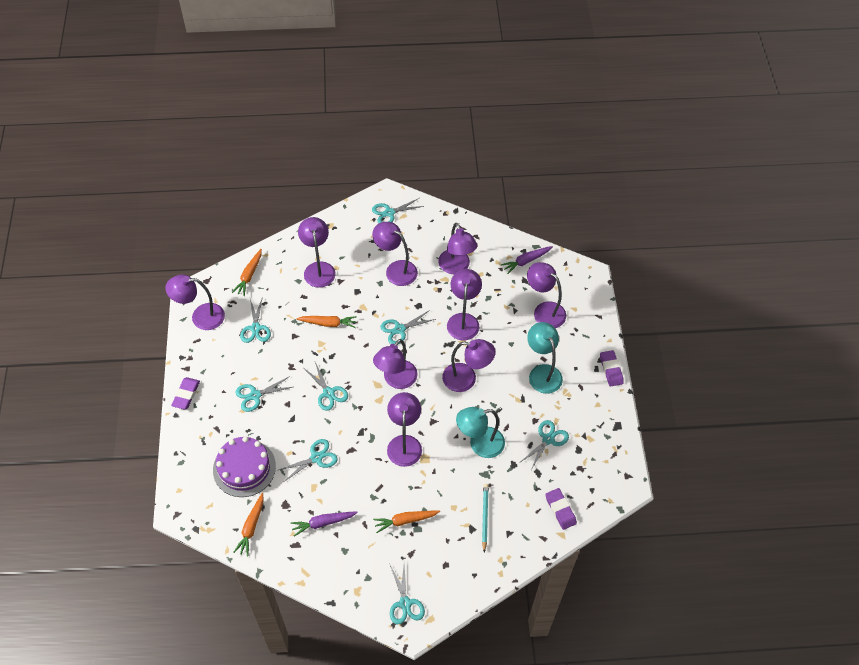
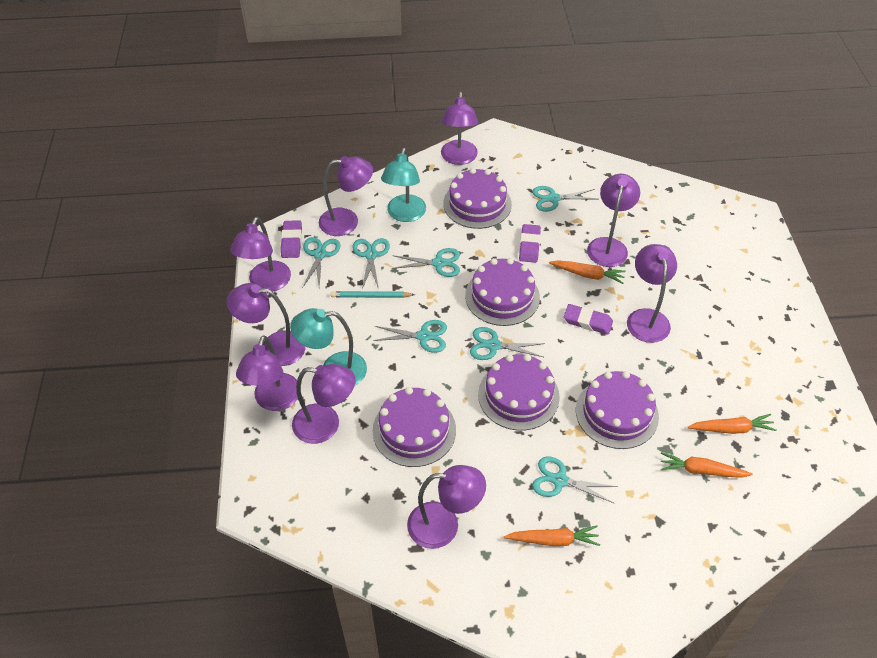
purple cake: [213,436,276,497] = 1 -> [373,387,456,467] [443,168,512,229] [465,258,540,326] [478,354,560,431] [576,371,659,449] = 5
purple carrot: [290,511,358,537] [501,246,553,274] = 2 -> none = 0
turquoise scissors: [235,376,293,412] [240,296,271,343] [279,439,338,481] [304,362,348,411] [372,198,424,223] [381,310,436,344] [390,565,425,624] [519,420,569,470] = 8 -> [303,237,341,287] [352,238,390,289] [373,320,447,353] [392,248,460,277] [470,327,545,360] [532,186,596,212] [532,457,618,504] = 7

